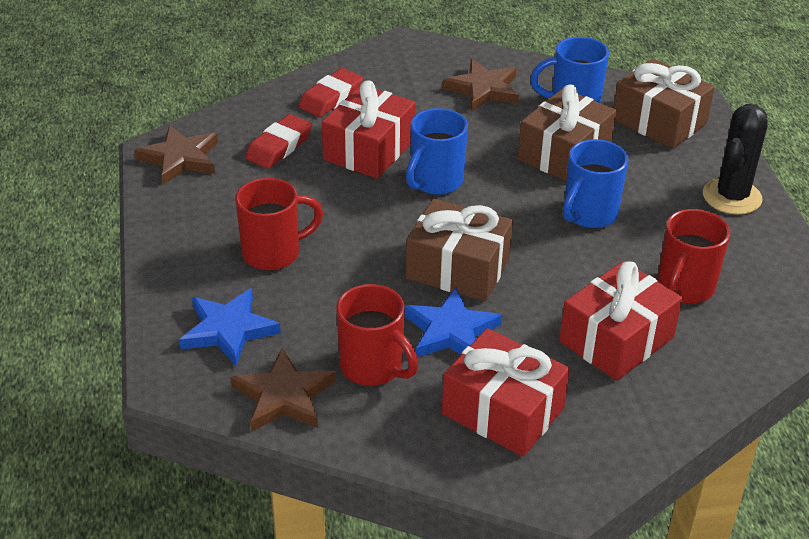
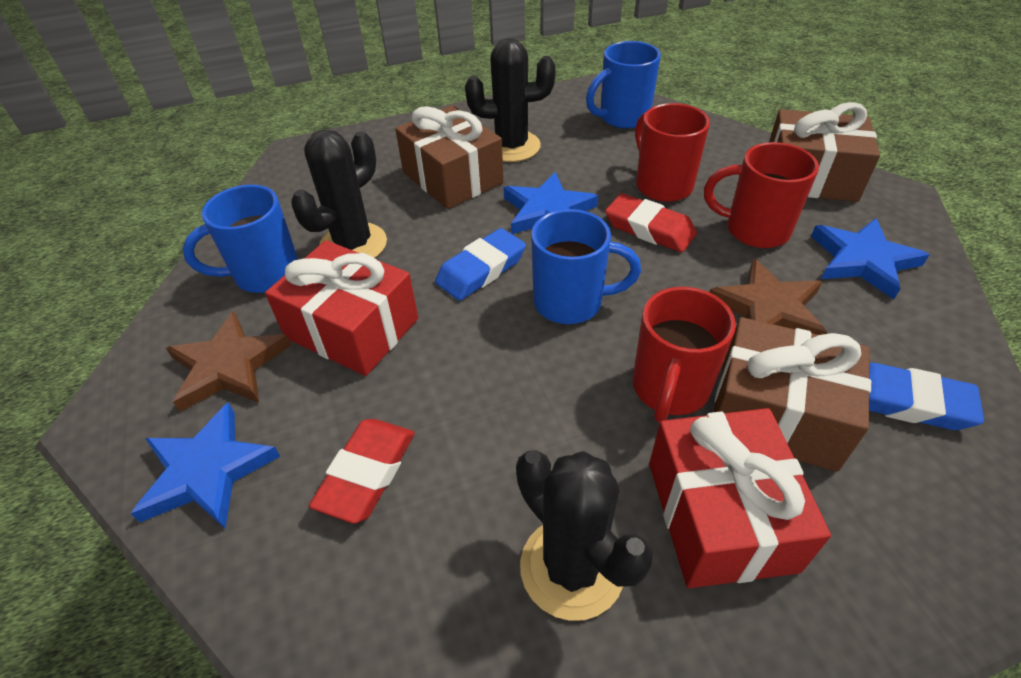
black cactus: [703,104,768,215] = 1 -> [291,129,387,258] [465,38,556,162] [516,450,653,621] = 3
blue eraser: none = 0 -> [435,228,526,301] [869,363,984,430] = 2
blue star: [179,288,281,366] [404,287,502,357] = 2 -> [131,403,281,528] [503,172,598,234] [811,218,930,299] = 3
brown star: [134,125,218,184] [231,348,336,432] [442,59,519,111] = 3 -> [166,311,291,412] [709,258,827,335] = 2
red gift: [322,80,416,179] [442,328,570,457] [559,261,682,381] = 3 -> [265,240,418,376] [649,408,831,588] = 2

